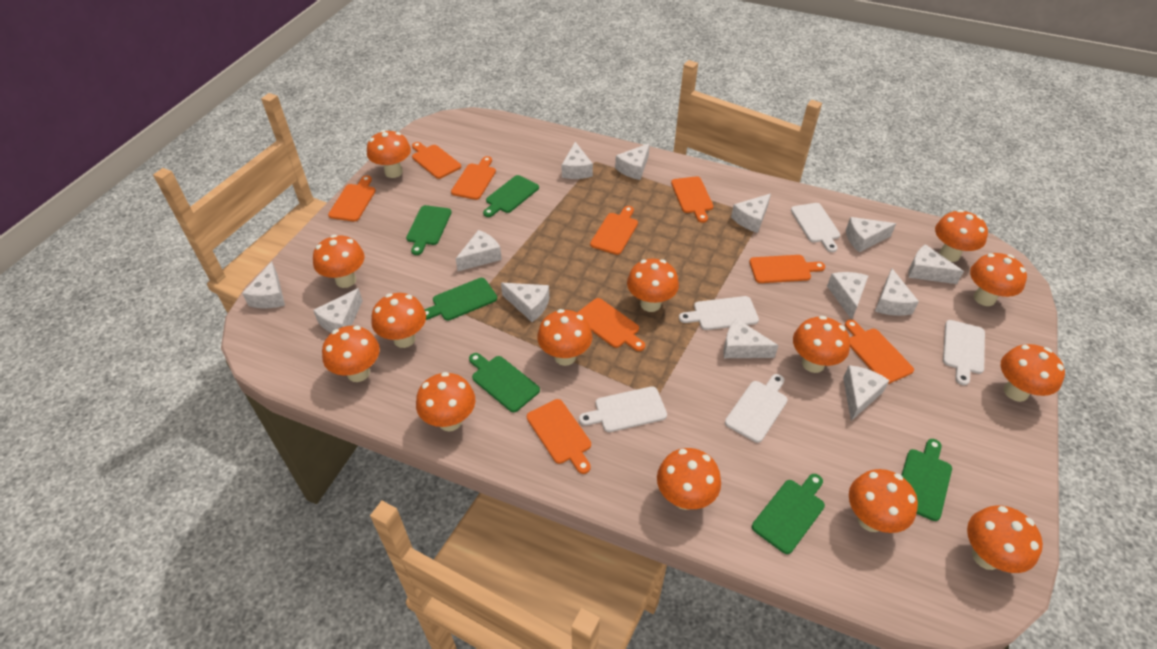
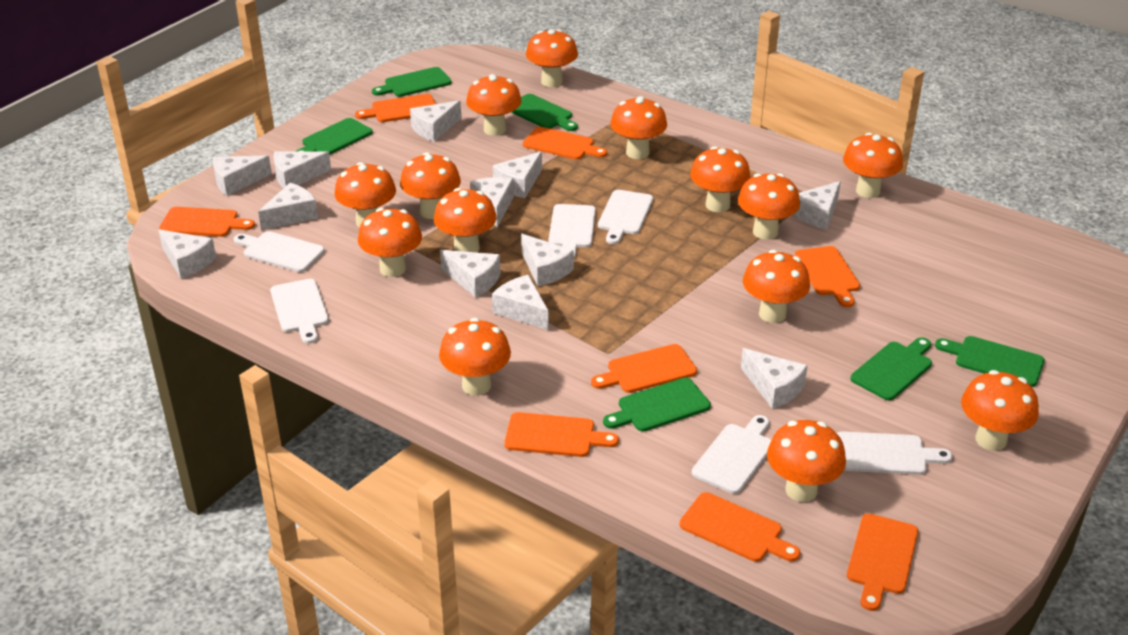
orange cutting board: [328,175,376,222] [412,142,461,179] [451,156,496,200] [527,399,591,474] [577,298,645,351] [590,206,638,255] [671,176,713,223] [749,255,825,283] [845,320,914,384] = 9 -> [159,207,255,237] [355,94,436,122] [504,412,619,457] [523,127,607,159] [591,344,697,393] [679,492,800,562] [795,246,860,307] [847,514,918,611] = 8
white cheese: [242,262,285,308] [313,288,363,333] [456,230,502,271] [501,283,549,322] [562,142,593,179] [615,143,650,180] [723,318,779,358] [731,193,771,233] [827,272,868,320] [843,365,890,421] [846,217,896,253] [875,269,919,316] [908,244,964,284] = 13 -> [158,229,216,279] [213,155,272,196] [258,183,318,230] [273,151,331,188] [410,100,461,142] [440,250,501,298] [471,177,514,227] [492,275,549,330] [493,152,542,198] [521,234,574,286] [741,348,808,409] [793,181,841,229] = 12
white cutting board: [579,386,667,432] [679,296,759,330] [725,374,788,443] [791,203,840,252] [943,320,985,385] = 5 -> [234,231,325,272] [270,279,329,344] [548,204,596,258] [598,190,653,244] [692,415,771,494] [837,431,953,475] = 6

